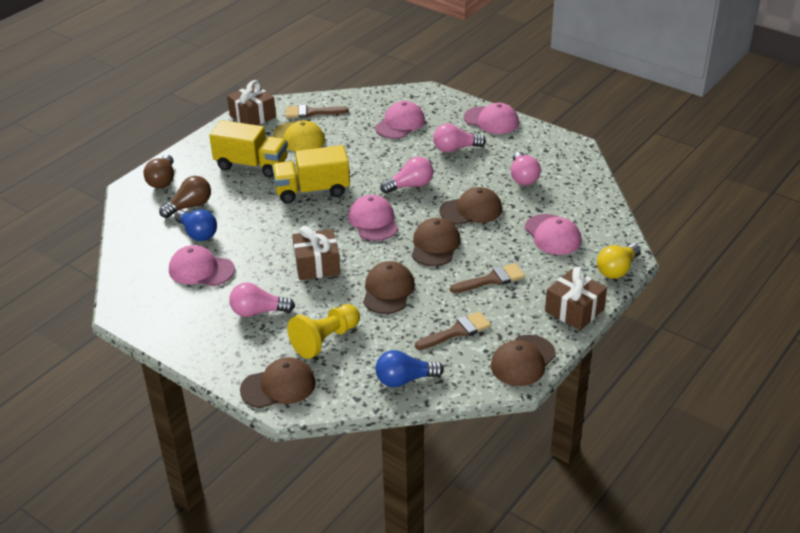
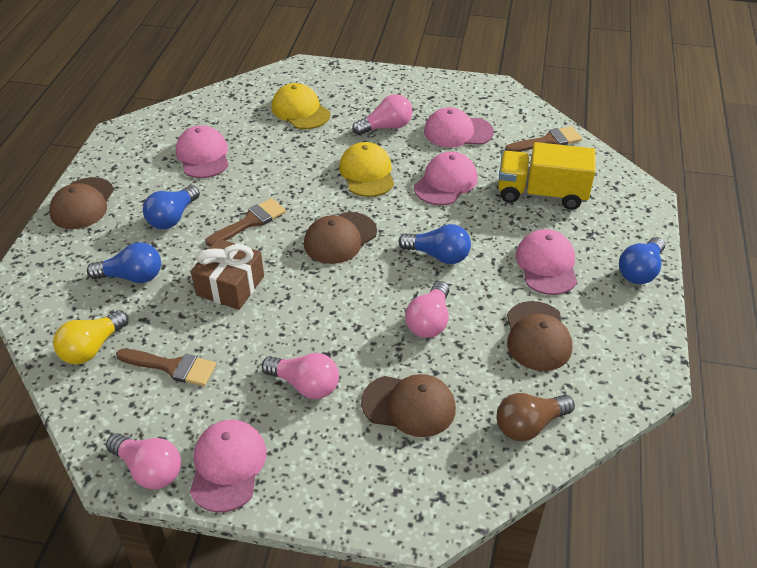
blue light bulb: [174,209,217,241] [376,350,444,387] = 2 -> [87,242,161,283] [143,185,200,229] [399,224,471,264] [619,237,665,284] = 4
brown cap: [240,357,316,408] [363,261,415,314] [412,218,461,266] [439,187,502,225] [491,335,556,386] = 5 -> [49,177,114,229] [304,212,377,264] [361,374,456,437] [507,301,572,371] = 4
brown gift: [227,80,276,125] [292,226,340,280] [545,267,607,330] = 3 -> [191,238,264,310] = 1
brown light bulb: [144,155,174,188] [159,176,211,218] = 2 -> [496,393,575,442] = 1
yellow cap: [273,120,325,152] = 1 -> [271,83,330,129] [339,142,394,197] = 2
yellow pawn: [287,304,360,359] = 1 -> none = 0
yellow truck: [209,120,288,177] [272,145,350,204] = 2 -> [498,142,596,210] = 1

